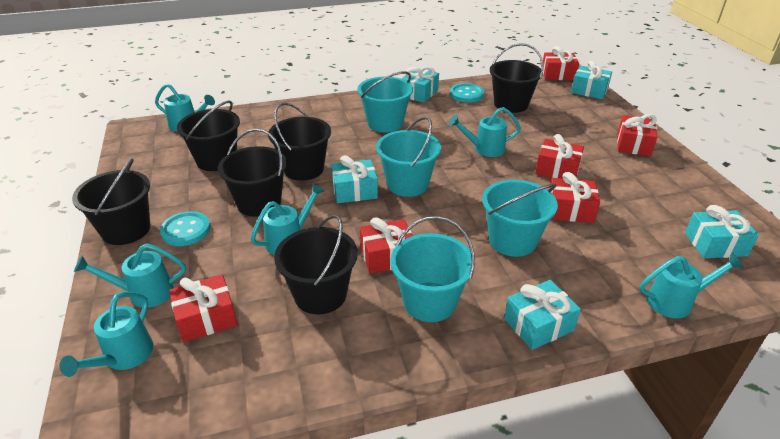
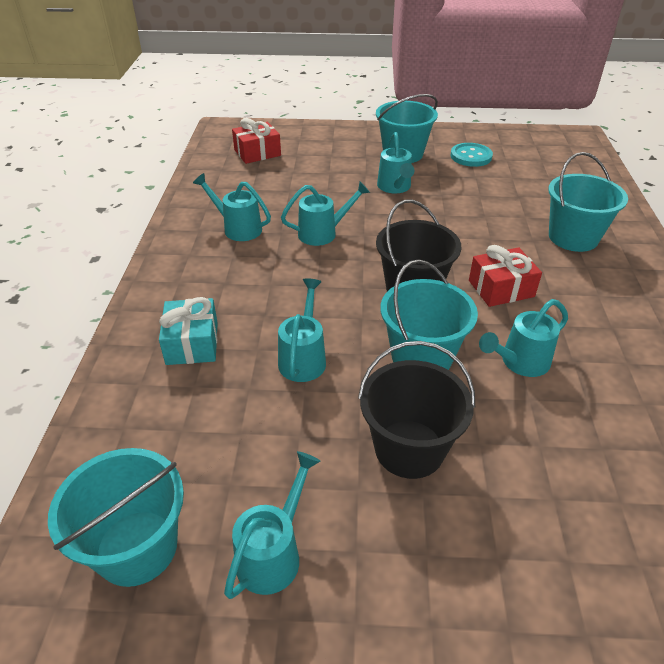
black bucket: [72,158,150,245] [177,100,240,171] [218,129,287,217] [268,103,331,181] [274,215,358,314] [490,43,543,113] = 6 -> [358,341,475,479] [376,199,461,291] = 2
red gift: [169,274,237,342] [360,217,412,274] [535,134,584,179] [543,46,579,80] [549,172,600,223] [617,114,657,156] = 6 -> [232,118,281,164] [469,245,542,307] = 2
turquoise button: [160,211,210,246] [450,83,484,103] = 2 -> [450,143,493,167] = 1
turquoise gift: [331,155,378,203] [401,66,439,103] [504,280,581,350] [571,61,612,99] [685,205,759,258] = 5 -> [159,297,218,365] = 1

